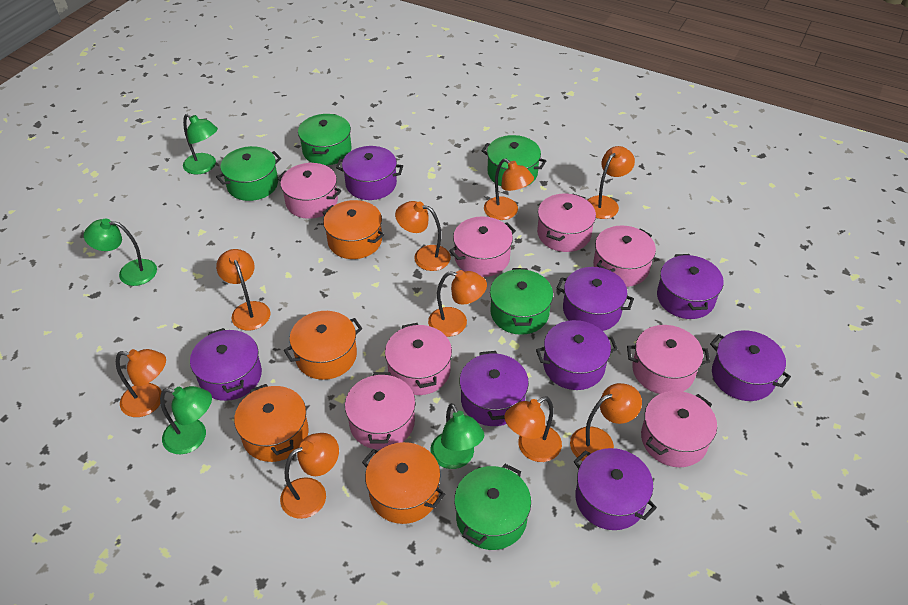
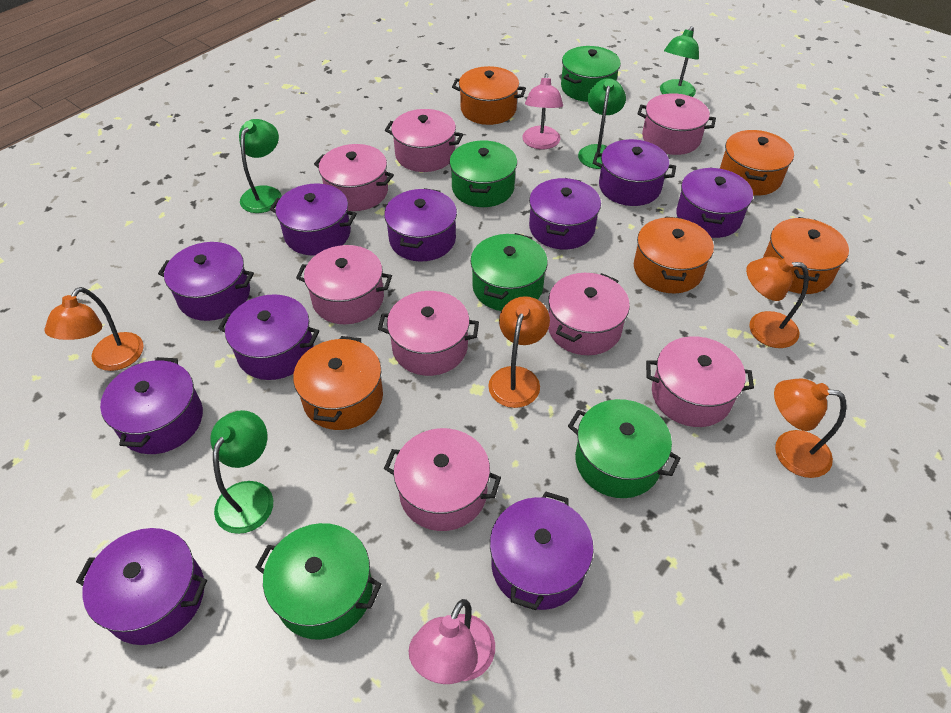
orange lamp: [116,349,166,417] [216,249,270,331] [280,433,339,519] [395,201,451,271] [428,270,487,337] [484,159,534,220] [504,396,562,462] [570,383,642,461] [587,146,635,219] = 9 -> [44,287,144,371] [488,296,550,408] [746,257,809,348] [774,379,846,478] = 4
orange pot: [234,384,309,462] [284,311,362,380] [323,200,384,259] [362,442,445,524] = 4 -> [293,336,383,430] [452,66,526,125] [634,216,714,293] [720,130,794,196] [763,217,849,294] = 5
pink lamp: none = 0 -> [409,599,495,684] [522,73,563,149] = 2
purple pot: [190,328,262,401] [336,146,403,200] [459,351,529,426] [536,320,618,390] [557,267,634,331] [574,448,657,530] [657,254,724,319] [710,330,791,401] = 8 -> [76,528,207,645] [100,357,203,454] [158,242,254,321] [218,294,319,380] [270,184,357,255] [384,188,457,262] [490,491,594,610] [529,178,601,249] [593,139,676,206] [676,168,753,238] = 10

